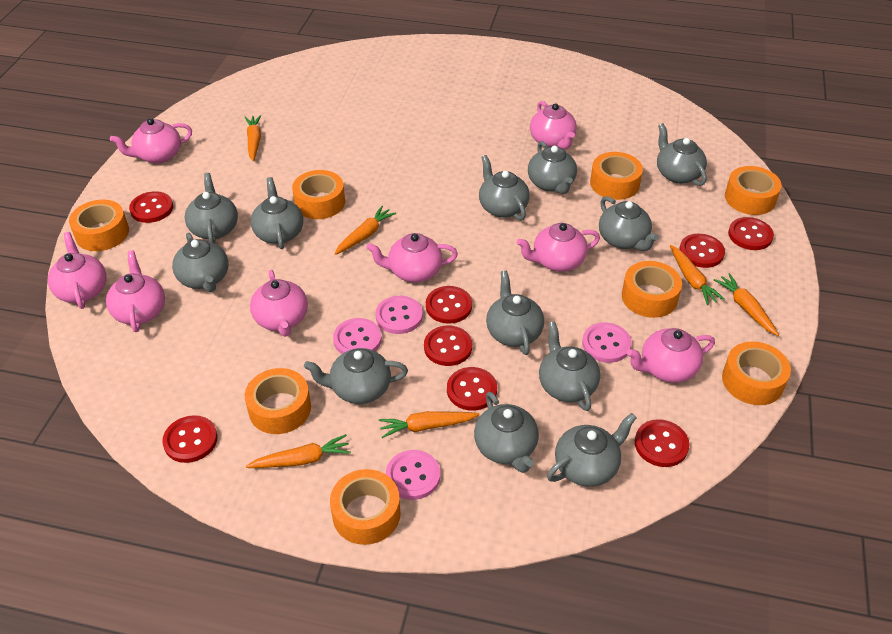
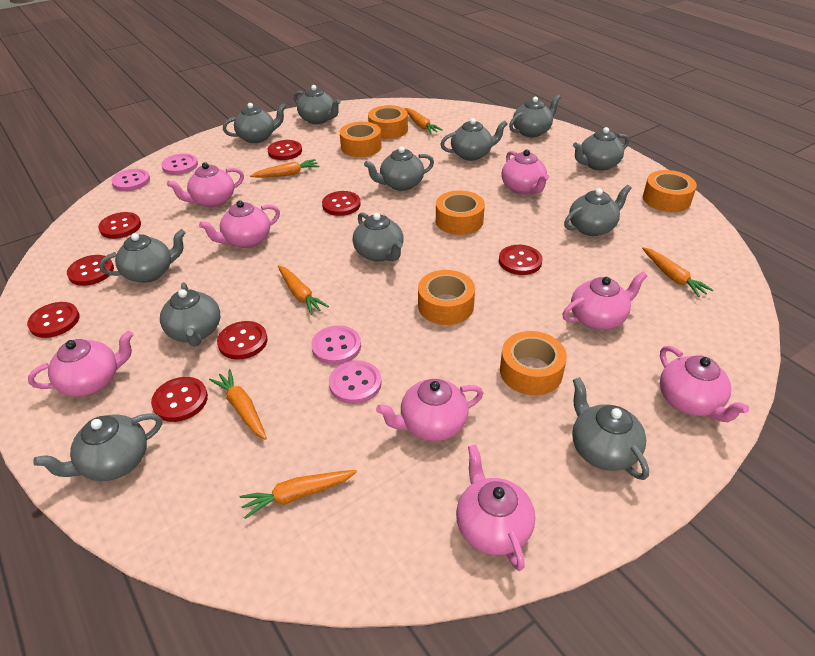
orange tape: [69,200,129,251] [245,368,311,434] [292,170,345,219] [330,469,400,545] [590,152,643,200] [622,261,682,318] [722,342,791,405] [725,166,782,215] = 8 -> [340,122,382,157] [368,105,408,139] [418,270,475,325] [436,190,485,235] [500,331,567,395] [643,170,697,212] = 6

